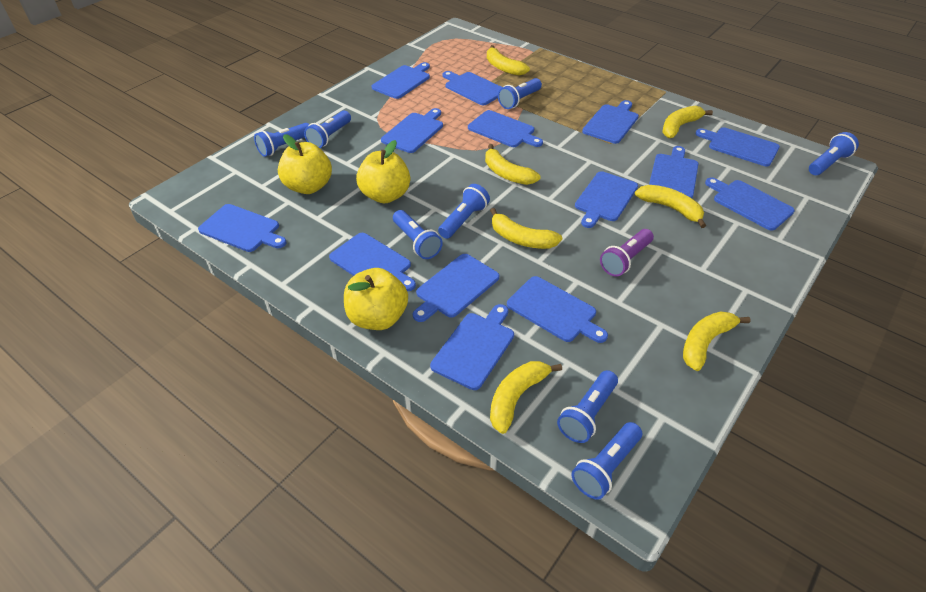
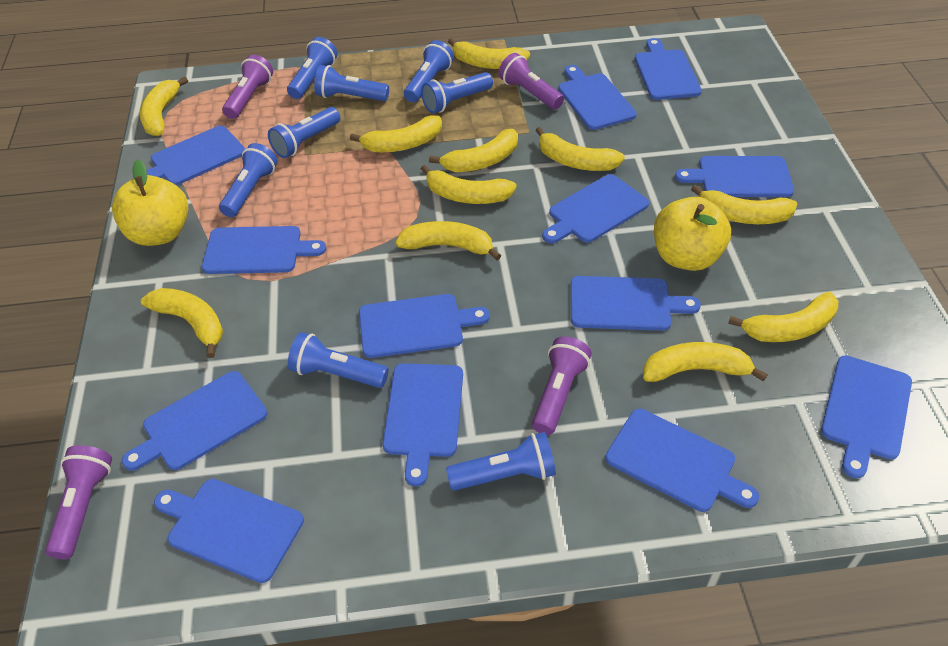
blue cutting board: [198,204,286,252] [329,233,416,291] [372,62,430,99] [381,108,443,153] [413,254,499,322] [430,304,514,390] [442,71,503,105] [468,110,543,147] [507,276,608,343] [575,171,638,228] [582,100,639,144] [649,146,698,198] [696,127,780,166] [705,177,795,231] = 14 -> [122,371,267,471] [146,126,245,186] [154,479,304,583] [202,226,326,274] [359,294,490,358] [383,363,463,487] [542,174,649,244] [558,65,637,130] [571,276,701,331] [605,409,759,512] [635,38,702,100] [675,156,794,197] [821,355,912,478] = 13
purple flashlight: [600,229,654,277] = 1 -> [45,445,112,559] [222,55,273,119] [499,53,564,110] [532,336,592,435] = 4
yellow apple: [278,134,332,194] [344,268,408,330] [356,140,410,203] = 3 -> [112,159,188,246] [654,197,731,271] = 2
yellow banana: [485,144,541,185] [487,45,530,76] [490,208,562,249] [490,361,562,434] [635,185,706,228] [662,106,713,138] [683,311,751,371] = 7 -> [140,77,188,136] [141,288,223,358] [350,115,442,152] [395,221,501,261] [421,165,517,204] [429,129,518,172] [448,38,530,69] [535,127,625,171] [643,342,767,382] [691,185,797,224] [728,292,838,342] = 11

